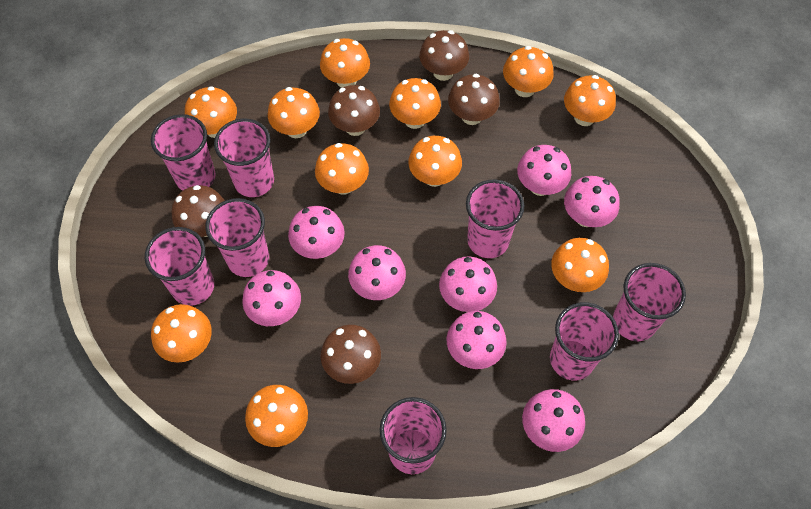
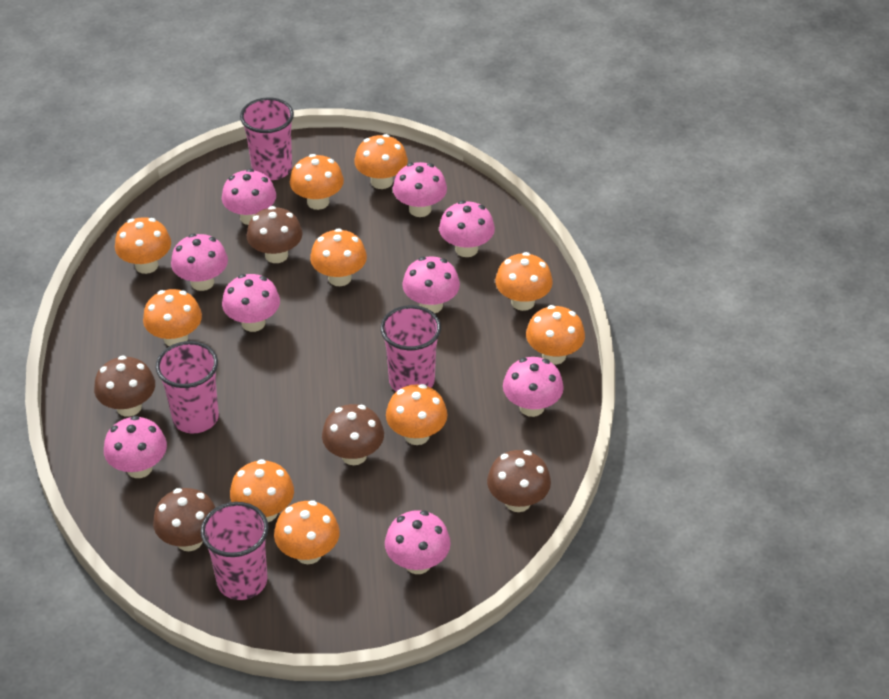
orange mushroom: [151,304,212,362] [185,86,237,138] [245,385,308,447] [268,87,320,138] [315,143,369,195] [320,38,370,88] [389,78,441,129] [408,136,462,187] [503,46,554,97] [551,238,609,292] [564,75,616,126] = 11 -> [115,217,171,274] [143,289,202,346] [230,459,294,522] [274,500,340,564] [290,154,344,210] [310,228,367,286] [354,134,408,189] [386,384,448,445] [495,252,553,311] [526,305,585,365] = 10
pink cup: [145,227,214,306] [151,114,216,191] [205,198,269,277] [214,119,274,197] [380,397,447,474] [466,179,524,258] [550,302,619,380] [613,263,686,341] = 8 -> [156,341,219,433] [201,502,269,600] [240,97,294,180] [380,305,441,392] = 4
pink mushroom: [242,270,301,326] [288,206,345,259] [348,245,406,300] [439,256,497,312] [447,311,507,369] [517,145,571,196] [522,389,585,452] [564,176,620,227] = 8 -> [104,416,167,478] [171,234,228,291] [222,169,276,225] [222,274,280,332] [385,510,451,574] [393,162,447,217] [402,256,460,313] [439,201,495,257] [503,357,564,417] = 9

